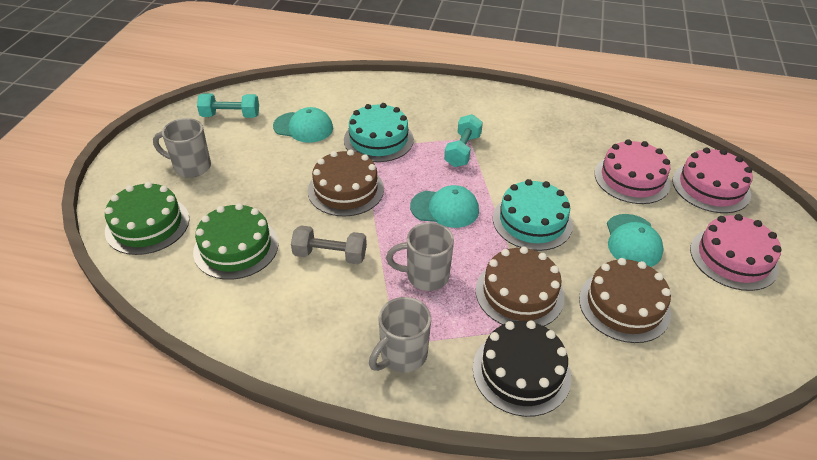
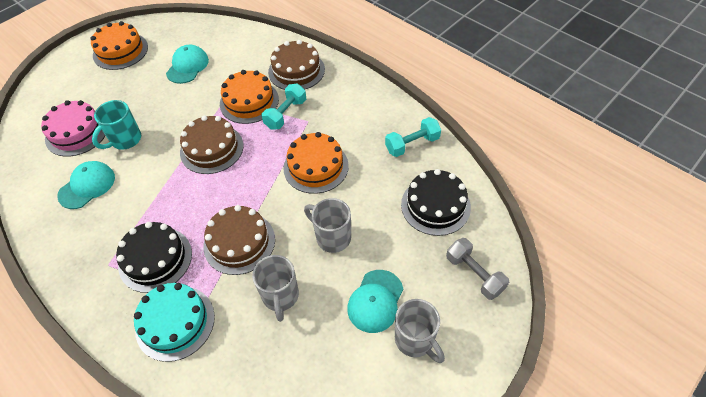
black cake: [473,320,571,417] = 1 -> [116,222,192,293] [401,169,471,236] = 2
green cake: [105,182,189,255] [193,203,279,280] = 2 -> none = 0
orange cake: none = 0 -> [91,21,148,70] [220,70,279,124] [283,132,349,194] = 3
pink cake: [594,139,671,204] [672,148,753,213] [690,214,782,291] = 3 -> [41,100,106,157] = 1
turquoise cake: [344,103,414,162] [493,179,573,251] = 2 -> [134,283,215,362] = 1
turquoise mug: none = 0 -> [92,100,141,150] = 1

